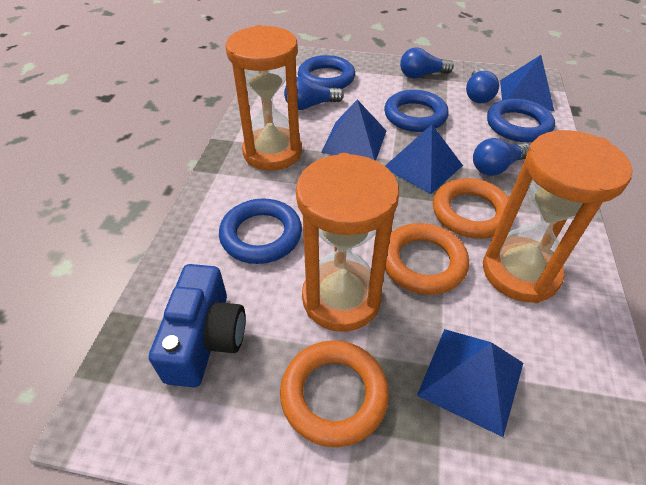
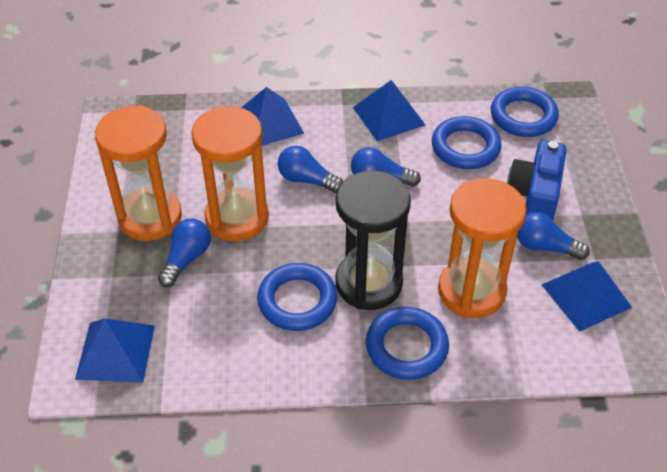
black hourglass: none = 0 -> [335,170,411,310] = 1
orange ring: [280,340,389,447] [385,223,469,295] [433,178,509,239] = 3 -> none = 0

